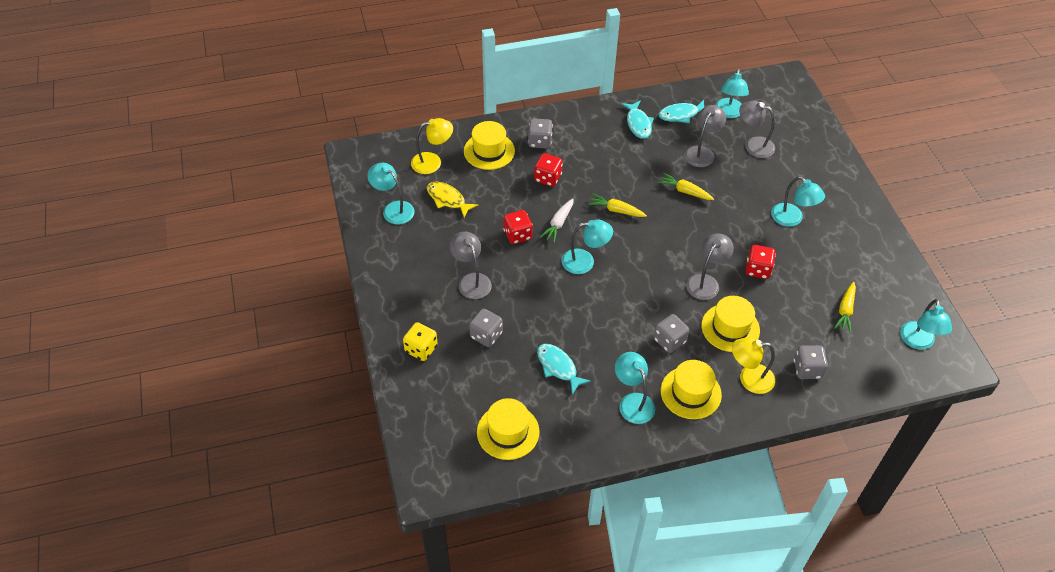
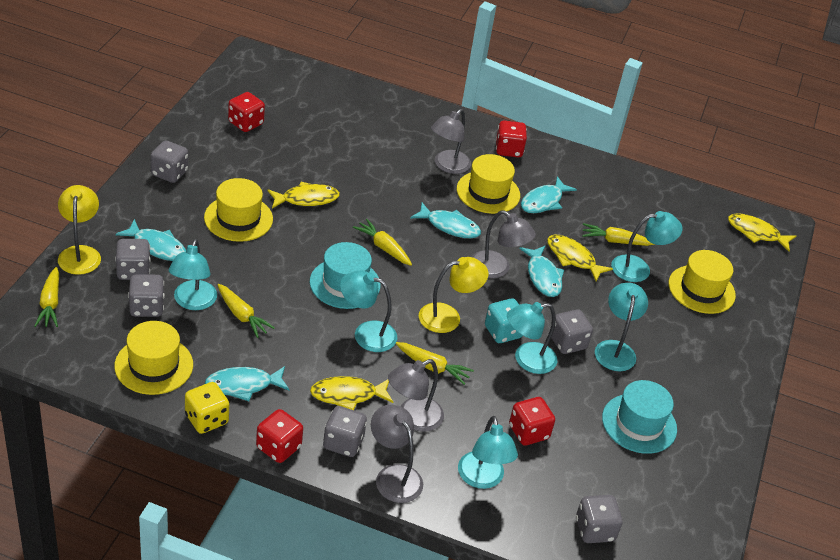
grey dice: [469,309,503,347] [528,118,553,149] [654,314,689,353] [794,345,828,379] = 4 -> [115,239,151,280] [128,274,165,317] [150,141,188,183] [323,406,367,457] [551,309,593,354] [576,495,623,543] = 6
red dice: [503,210,533,244] [534,153,563,187] [746,245,776,279] = 3 -> [228,92,265,132] [256,409,303,463] [496,121,527,157] [509,397,555,446] = 4
turquoise dice: none = 0 -> [485,298,523,343] = 1
turquoise fish: [537,344,591,395] [621,101,654,139] [658,100,704,123] = 3 -> [116,219,186,261] [205,366,290,401] [410,203,481,238] [519,246,564,297] [521,176,577,213] = 5
turquoise hat: none = 0 -> [310,242,380,309] [602,380,677,454] = 2
white carrot: [540,199,574,243] = 1 -> none = 0
yellow carrot: [588,193,647,217] [657,172,714,200] [834,282,856,333] = 3 -> [34,267,59,327] [218,284,275,338] [353,219,412,266] [396,342,474,385] [582,223,655,246] = 5
yellow fish: [427,182,478,218] = 1 -> [267,182,340,209] [310,376,393,410] [547,235,613,282] [728,213,796,251] = 4

